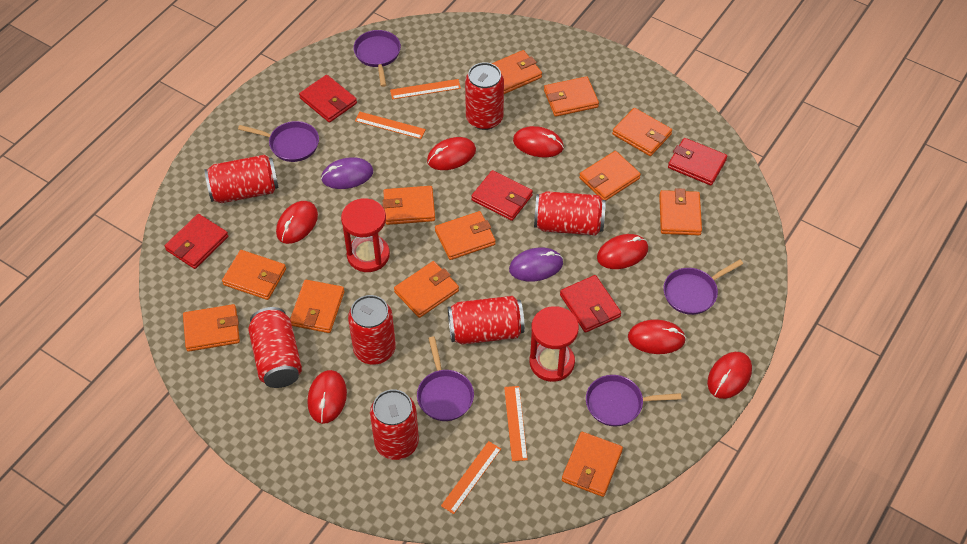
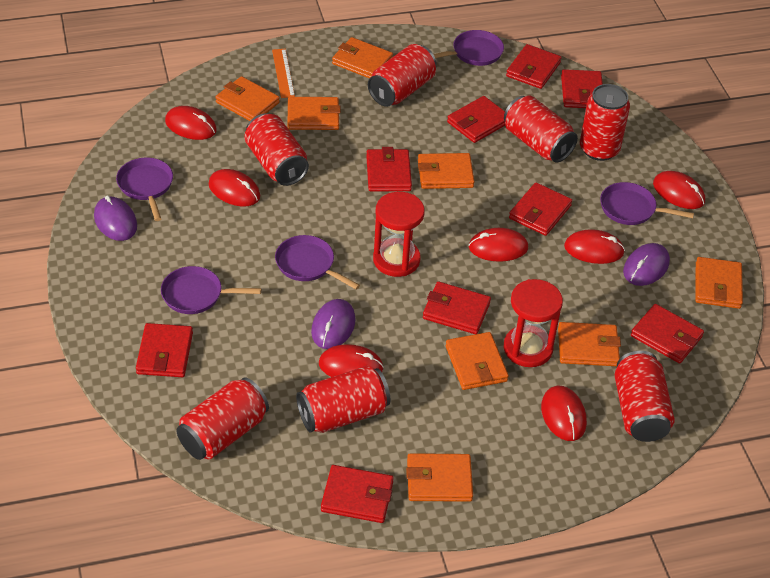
orange ruler: [355,112,426,139] [390,79,461,99] [441,441,501,514] [504,386,528,461] = 4 -> [272,49,295,98] = 1
orange wallet: [183,304,240,352] [222,250,286,300] [290,280,345,333] [382,186,435,225] [394,261,459,318] [435,211,496,260] [491,50,542,94] [544,76,599,117] [562,432,623,497] [579,151,641,200] [612,108,672,156] [659,188,702,235] = 12 -> [215,76,280,121] [288,97,341,130] [332,37,393,79] [406,453,473,502] [418,153,475,189] [446,332,509,390] [558,322,621,366] [695,257,743,309] = 8
purple mouse: [321,157,373,189] [509,248,563,282] = 2 -> [94,195,137,241] [311,299,356,349] [623,243,670,286] = 3
red wallet: [165,214,228,269] [299,75,357,123] [471,170,533,221] [560,275,621,333] [668,138,727,186] = 5 -> [136,323,193,377] [321,465,394,523] [366,147,412,191] [423,282,491,334] [447,96,505,143] [506,44,561,89] [509,183,572,236] [561,69,603,108] [631,304,704,363] = 9

